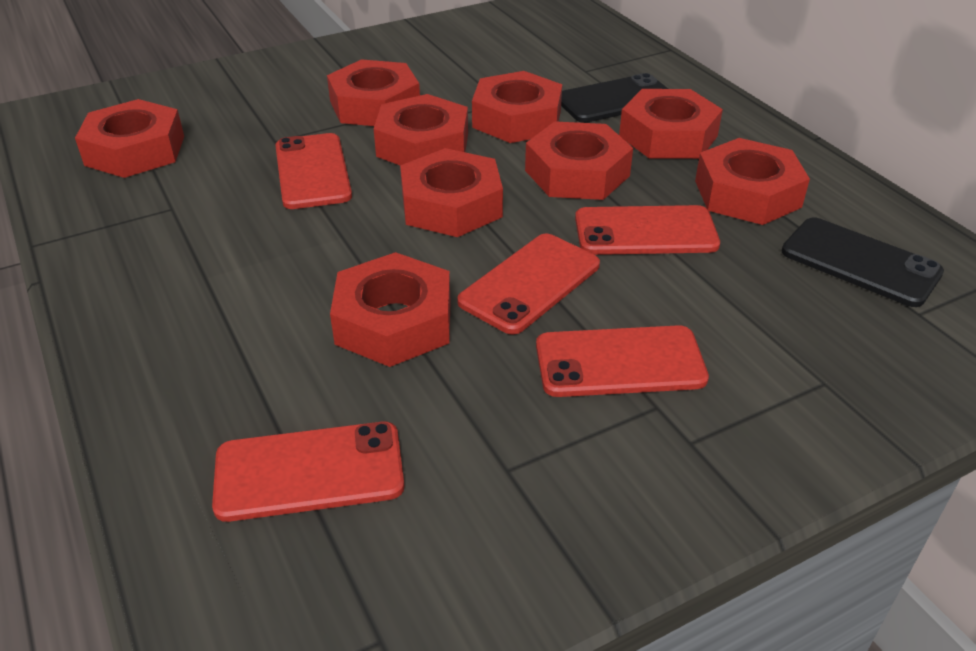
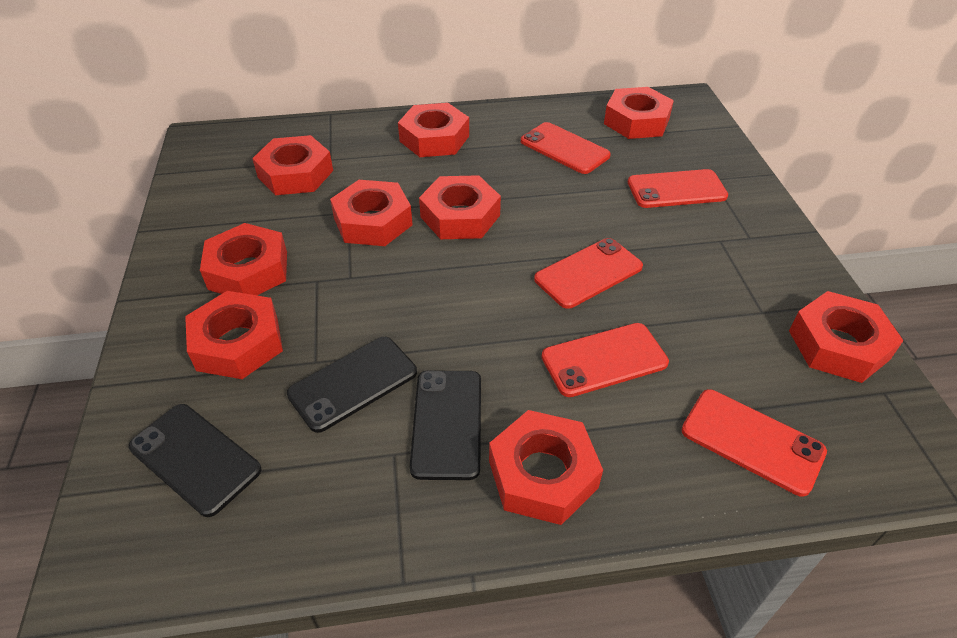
black phone: [561,73,668,123] [781,217,944,307] = 2 -> [129,404,261,517] [287,337,417,433] [410,371,481,480] = 3

